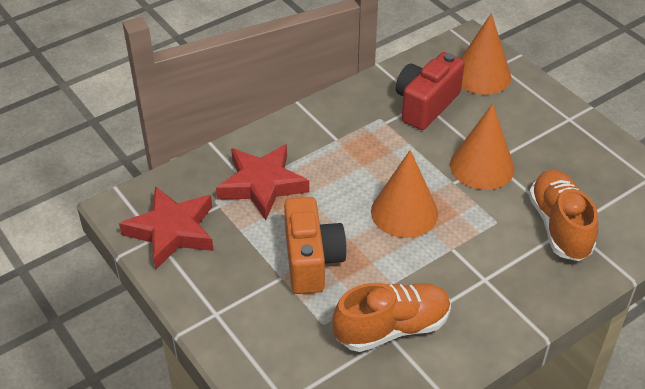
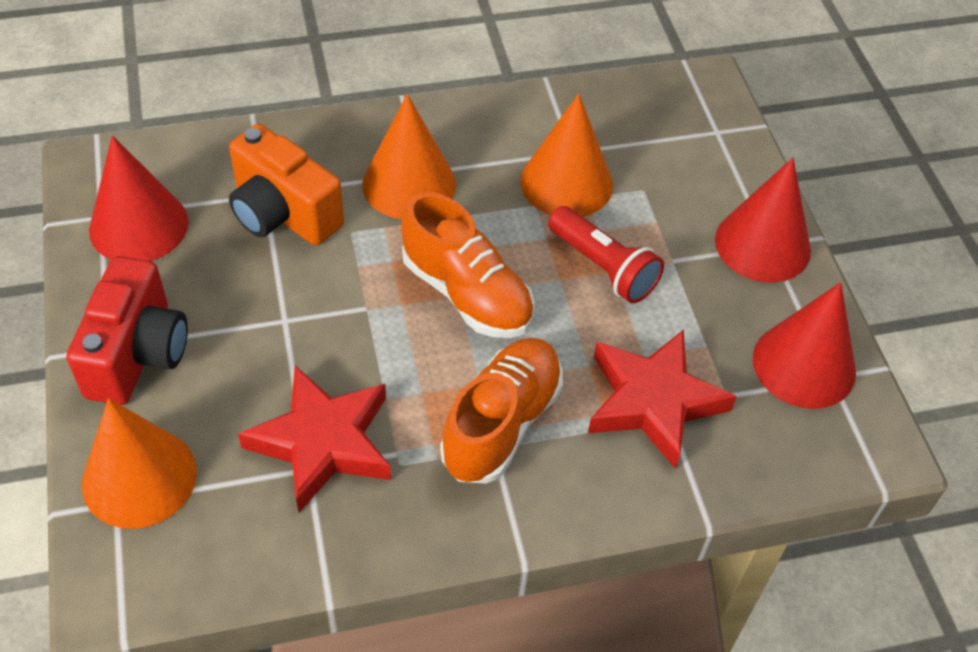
red cone: none = 0 -> [89,135,188,261] [715,158,811,283] [753,282,856,409] = 3
red flashlight: none = 0 -> [548,206,664,303] = 1

